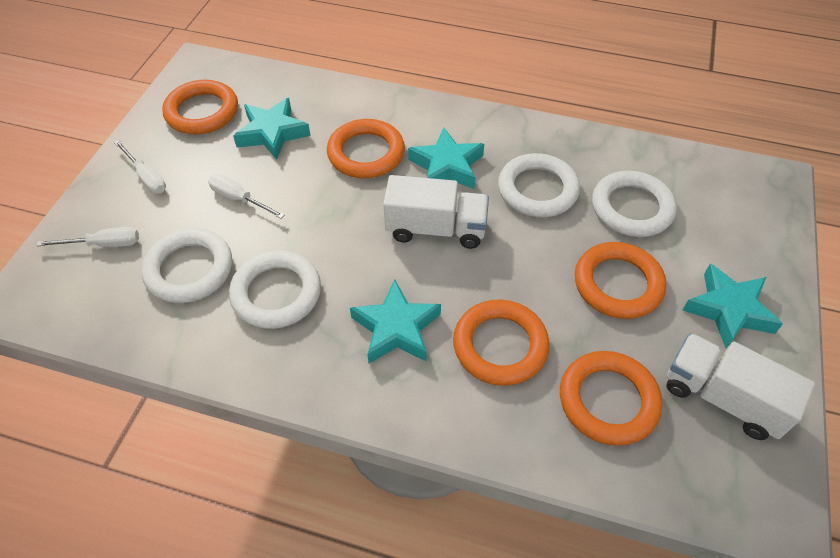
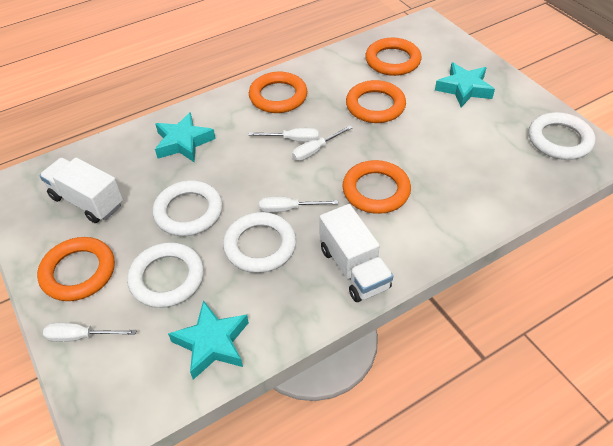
turquoise star: [233,98,311,160] [350,279,441,364] [408,127,484,189] [683,264,783,348] = 4 -> [155,112,215,163] [168,300,249,380] [435,62,495,107] = 3
white screwdriver: [37,227,139,247] [114,140,166,193] [208,174,285,219] = 3 -> [43,323,137,342] [248,128,319,142] [259,197,338,213] [292,126,353,161] = 4

